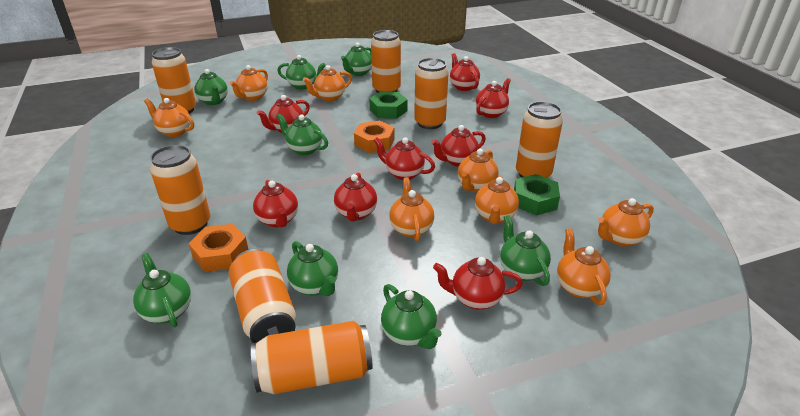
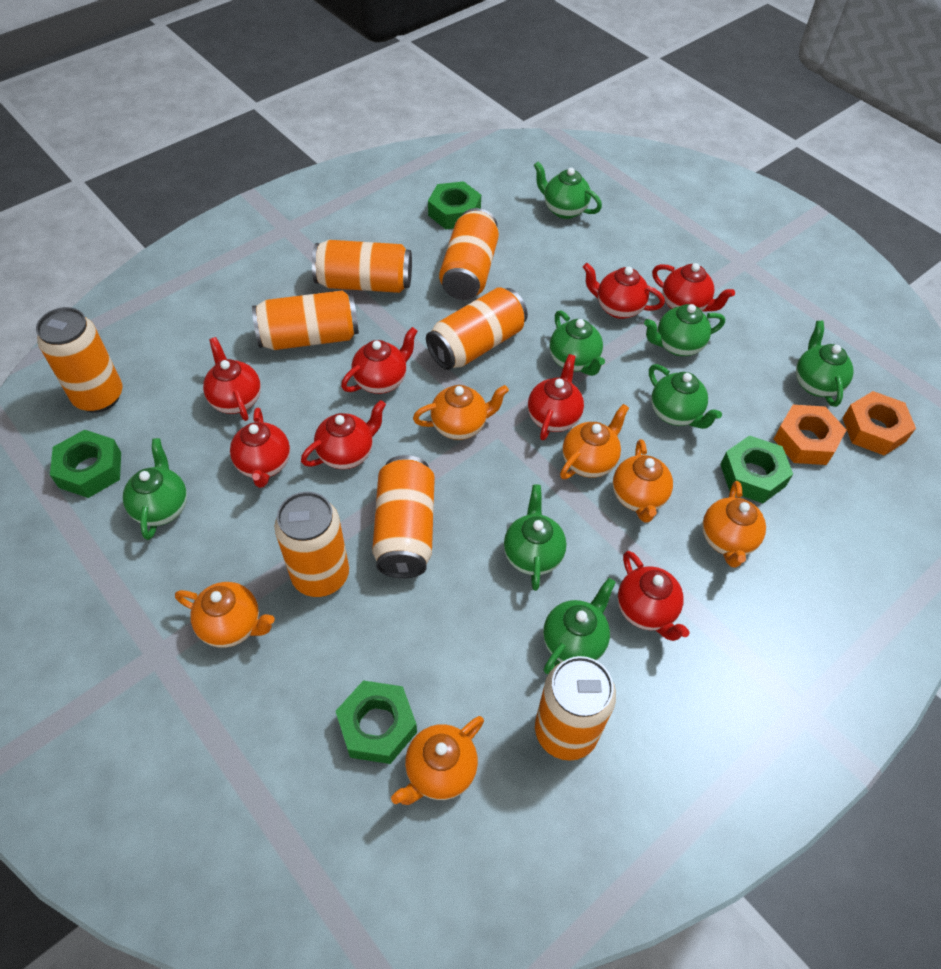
green nut: [369,92,407,119] [514,174,560,215] = 2 -> [50,430,121,498] [336,680,417,764] [428,181,481,229] [720,435,793,503] = 4
orange can: [150,145,210,235] [152,47,196,114] [229,249,296,343] [251,321,373,394] [371,30,401,93] [414,58,449,129] [516,102,563,178] = 7 -> [36,307,122,413] [252,290,359,350] [275,492,349,597] [312,240,412,293] [372,455,435,578] [426,287,528,370] [439,208,499,300] [535,656,616,761] = 8
orange teapot: [144,98,194,137] [230,65,268,101] [303,65,352,101] [389,177,434,241] [458,149,499,193] [475,175,519,224] [557,228,611,305] [598,198,654,247] = 8 -> [175,582,275,648] [391,716,484,805] [413,385,509,440] [560,404,629,479] [613,439,673,522] [702,481,766,568] = 6

